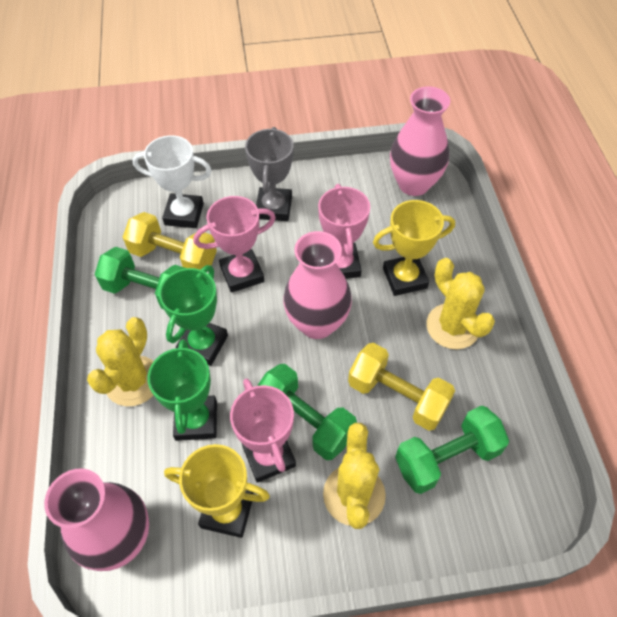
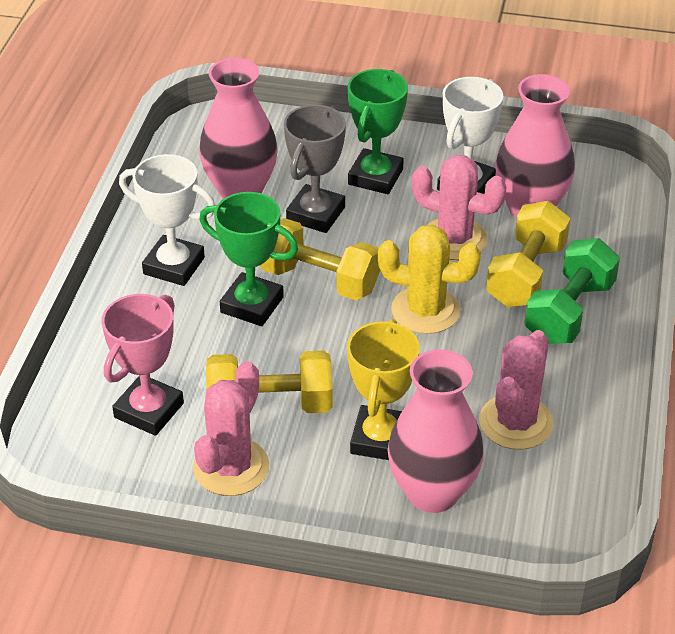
green dumbbell: [95,247,186,309] [257,364,357,460] [395,406,509,494] = 3 -> [524,238,620,344] = 1
pink cactus: none = 0 -> [193,361,269,496] [412,155,506,260] [479,330,553,450] = 3
pink trophy: [193,196,276,293] [230,378,296,483] [318,184,370,279] = 3 -> [101,294,184,436] = 1
white trophy: [132,135,212,228] = 1 -> [119,154,215,286] [437,77,503,194] = 2
yellow cactus: [87,317,154,406] [323,423,386,529] [427,258,495,349] = 3 -> [378,225,481,334] = 1
yellow dumbbell: [123,212,217,270] [348,343,455,431] = 2 -> [206,351,332,413] [260,218,380,300] [486,201,570,307] = 3
yellow trophy: [164,444,270,538] [373,200,455,296] = 2 -> [347,319,420,460] = 1

